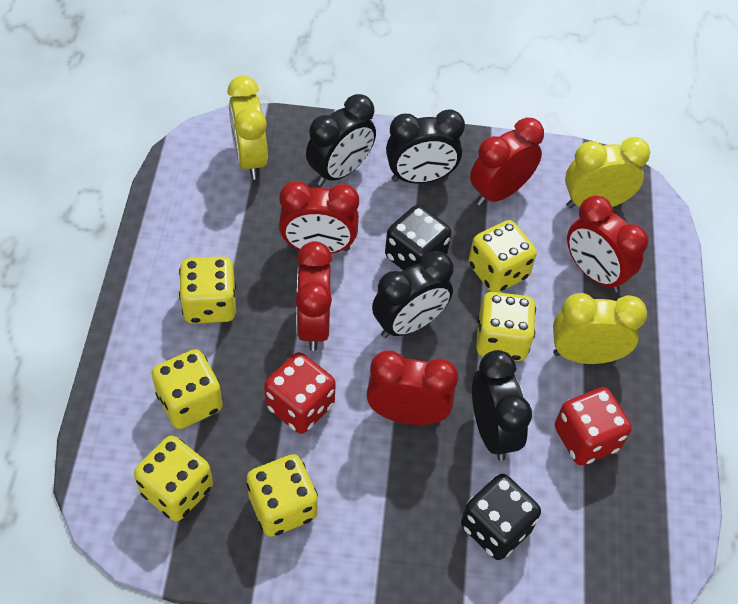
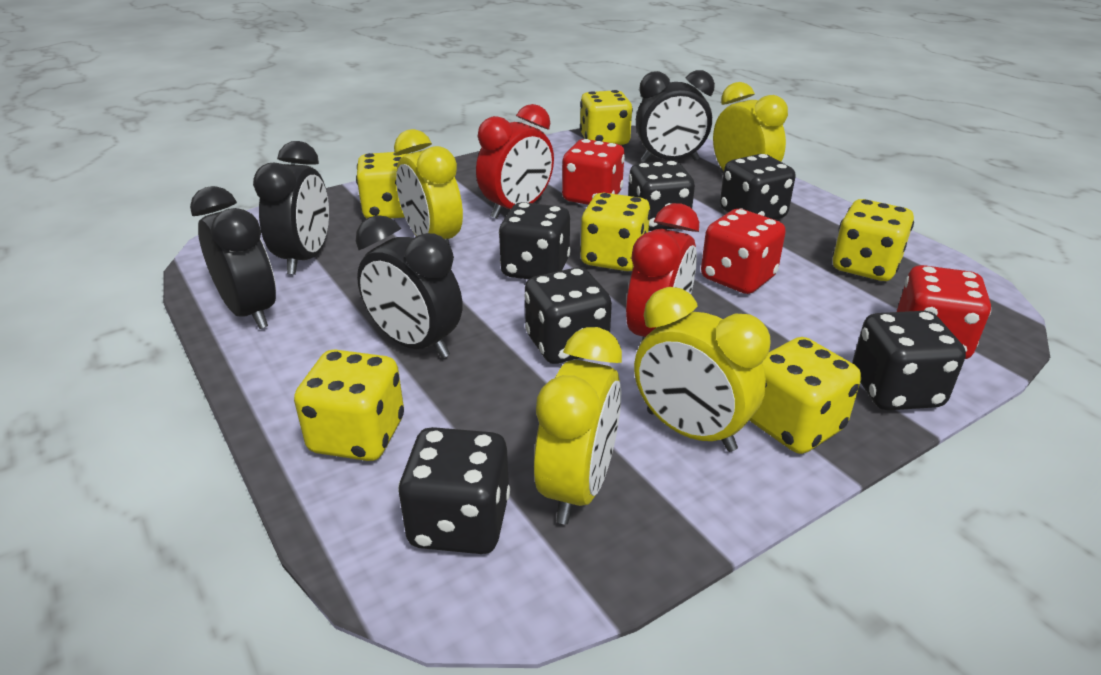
black dice: [385,205,451,270] [461,474,541,560] = 2 -> [398,427,510,554] [499,202,571,279] [524,267,612,364] [628,161,695,231] [720,154,796,220] [852,311,966,410] = 6
red clock: [279,181,359,254] [295,241,332,351] [367,351,458,425] [470,117,544,206] [567,196,648,293] = 5 -> [476,104,554,219] [626,203,699,341] = 2
red dice: [264,352,336,434] [555,387,632,465] = 2 -> [562,139,625,205] [701,209,786,294] [897,265,991,359] = 3
yellow clock: [227,76,268,180] [553,293,647,364] [565,137,650,208] = 3 -> [394,129,463,245] [534,327,622,524] [634,287,770,452] [713,82,788,173] = 4

